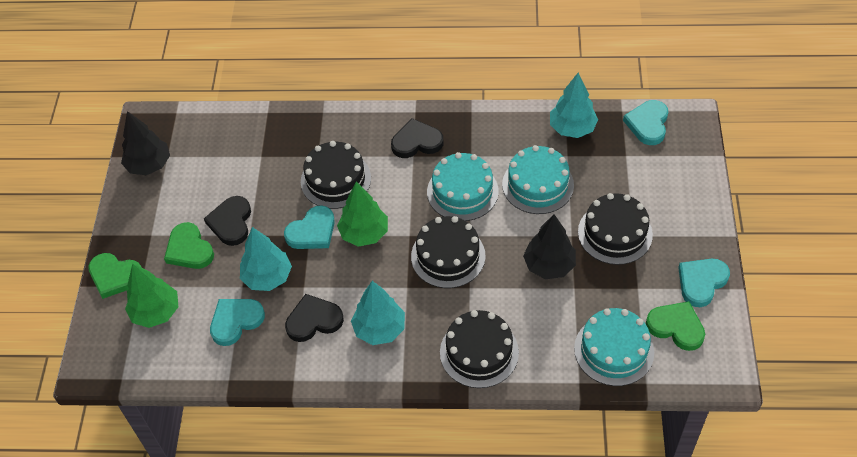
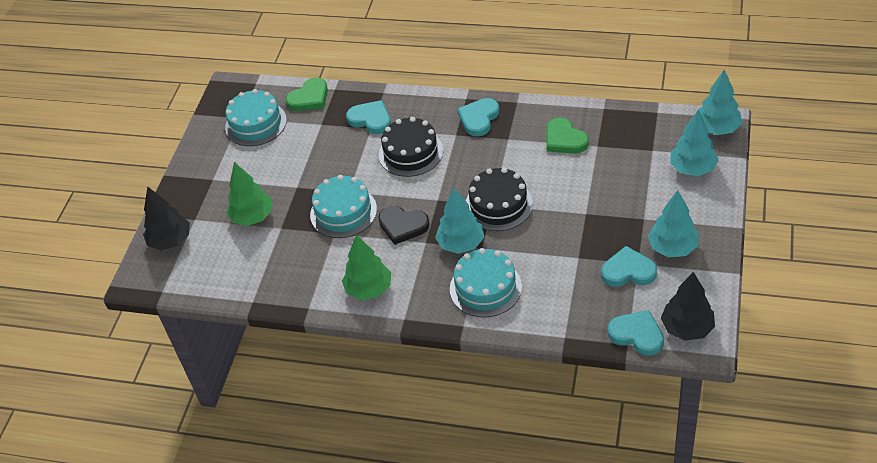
black cake: [301,141,371,209] [411,216,485,288] [440,310,519,388] [578,193,653,265] = 4 -> [379,117,443,177] [466,168,533,231] = 2
black heart: [204,196,251,246] [285,294,344,342] [391,118,443,158] = 3 -> [378,206,430,245] = 1
green heart: [88,253,142,299] [164,222,214,269] [646,301,705,351] = 3 -> [286,77,328,111] [547,118,589,154] = 2
turquoise tree: [240,227,292,291] [351,281,405,345] [550,73,598,138] = 3 -> [435,188,484,254] [648,190,699,257] [670,110,719,176] [698,69,742,135] = 4

